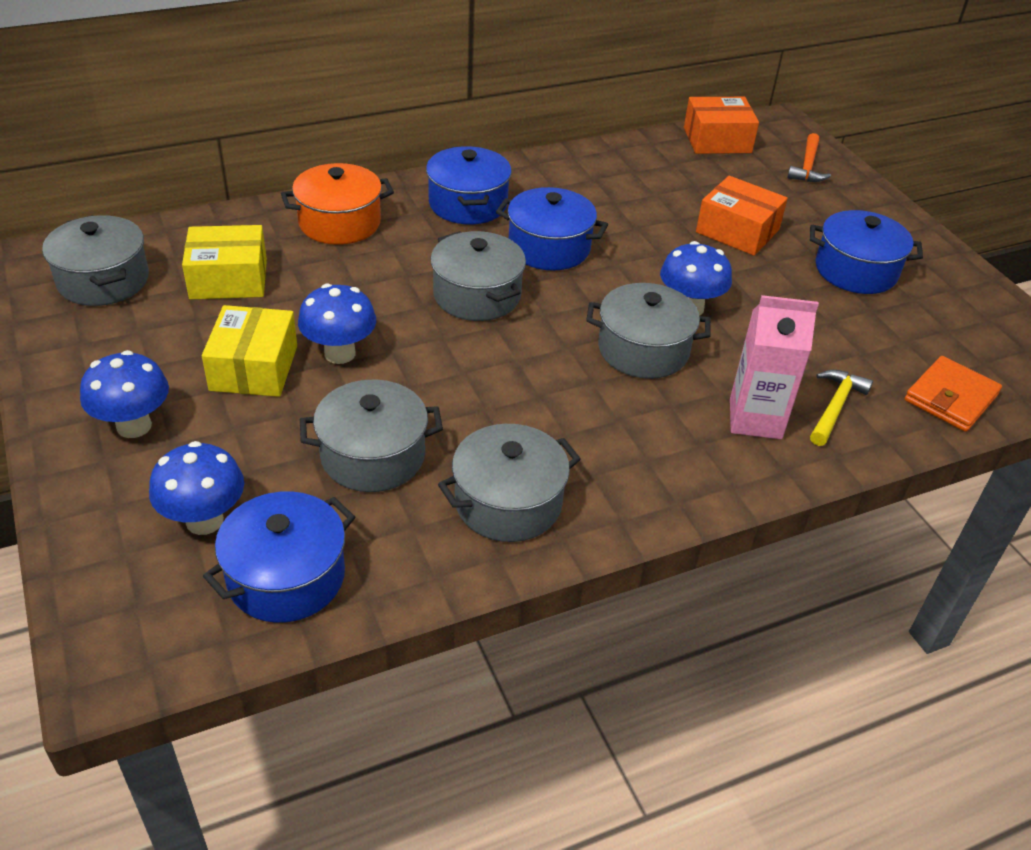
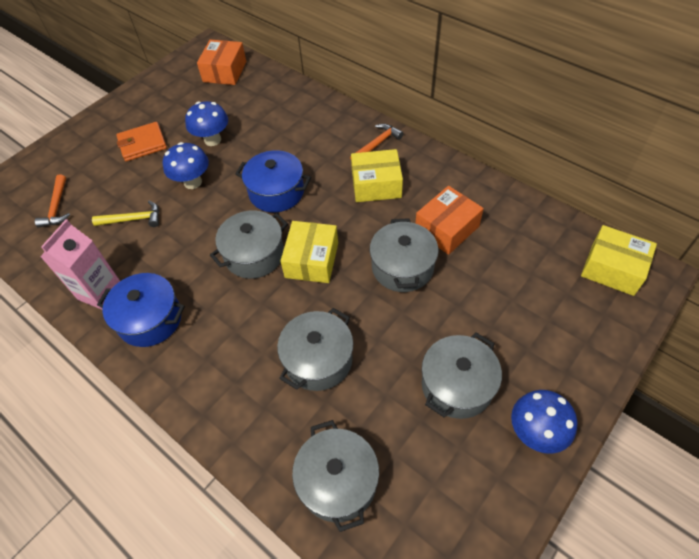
blue mushroom: [80,350,169,438] [149,441,244,535] [298,283,376,364] [660,241,732,316] = 4 -> [163,142,209,189] [185,101,228,146] [511,390,577,454] = 3
blue pot: [203,491,355,623] [426,146,512,225] [496,187,608,270] [810,210,923,294] = 4 -> [97,273,185,347] [235,150,311,212] = 2
orange hammer: [787,133,831,182] = 1 -> [35,174,70,228] [350,124,404,159] = 2
orange pot: [281,163,394,245] = 1 -> none = 0
yellow box: [182,225,267,299] [202,305,297,397] = 2 -> [281,221,338,283] [351,149,403,202] [581,225,657,296] = 3

